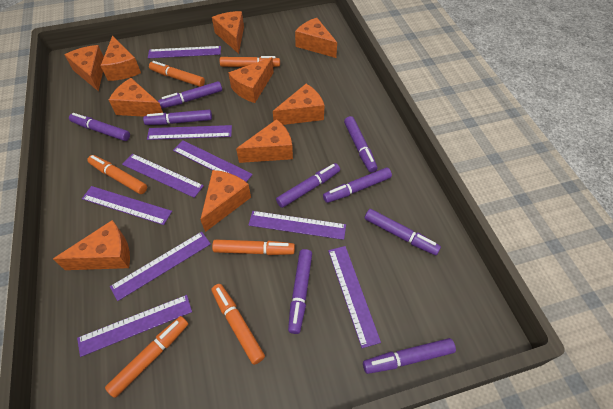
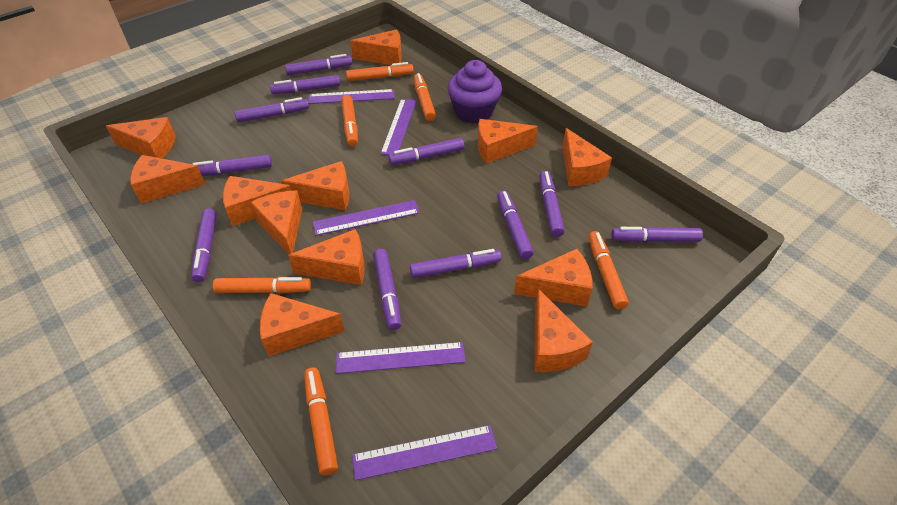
orange cheese: [53,220,130,270] [65,45,104,91] [100,35,141,81] [109,78,163,117] [200,170,251,232] [212,11,244,54] [228,57,274,103] [236,119,293,163] [273,84,325,125] [295,18,337,58] = 10 -> [106,117,176,159] [130,155,205,203] [223,176,292,226] [250,190,302,254] [260,293,345,357] [281,161,349,210] [288,229,365,285] [350,30,402,65] [478,119,538,164] [514,249,593,307] [534,289,593,372] [562,128,612,186] = 12
purple cupcake: none = 0 -> [447,60,502,124] = 1
purple marker: [69,113,130,141] [143,110,212,125] [158,81,222,109] [276,163,340,208] [288,249,312,334] [323,167,392,203] [344,116,378,173] [363,338,456,374] [365,209,441,255] = 9 -> [191,209,217,282] [193,155,272,176] [235,97,309,122] [270,75,340,94] [285,54,352,76] [373,249,401,330] [388,138,464,165] [410,249,501,278] [497,191,534,259] [539,171,565,237] [611,227,703,242] = 11
purple ruler: [77,295,192,357] [82,186,172,225] [110,232,211,301] [122,154,204,198] [147,125,232,140] [148,46,221,58] [173,140,253,182] [248,211,346,240] [328,246,381,348] = 9 -> [308,89,395,104] [313,200,420,236] [336,342,466,374] [352,425,497,480] [380,99,416,155] = 5

